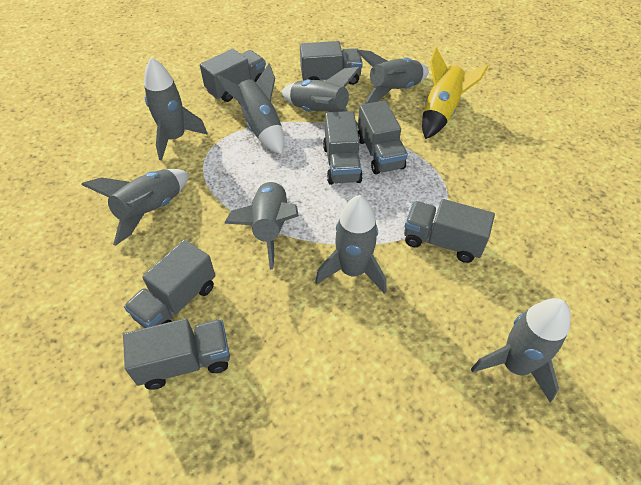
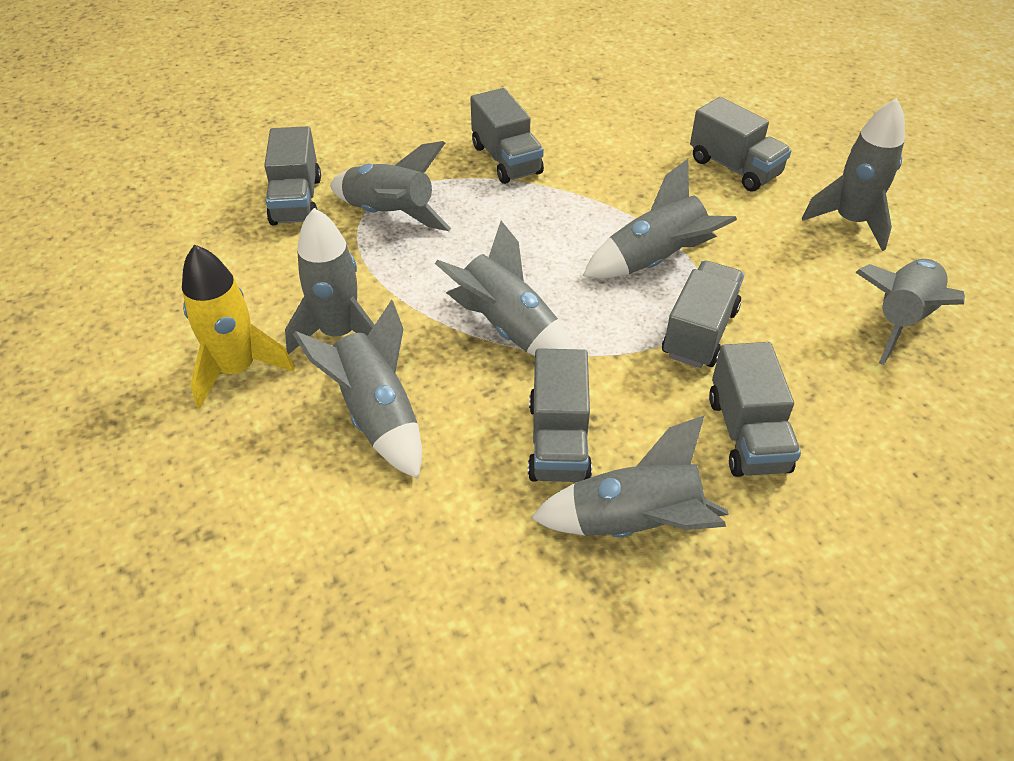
grey truck: [123,319,230,390] [124,240,215,328] [200,49,266,102] [300,41,363,85] [323,111,363,185] [358,101,408,175] [404,199,495,263] = 7 -> [264,126,321,226] [470,88,544,184] [528,348,592,482] [662,261,744,368] [690,97,792,191] [709,342,801,477] = 6

